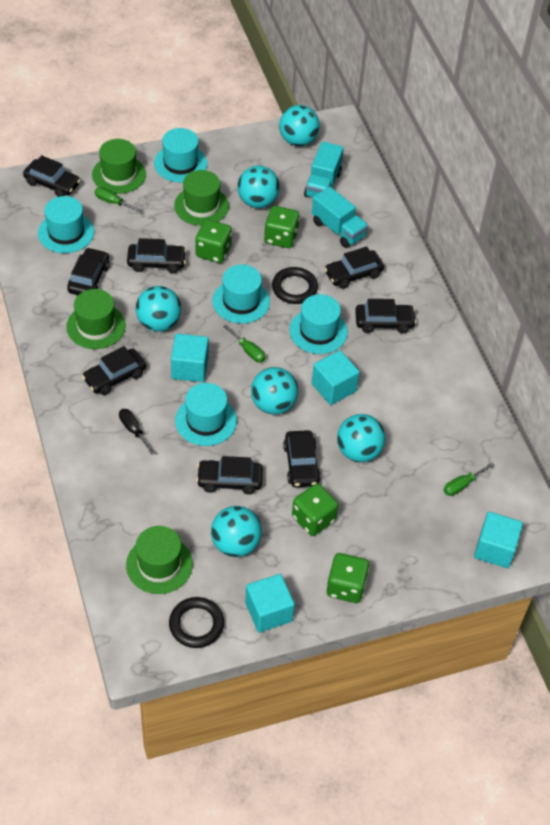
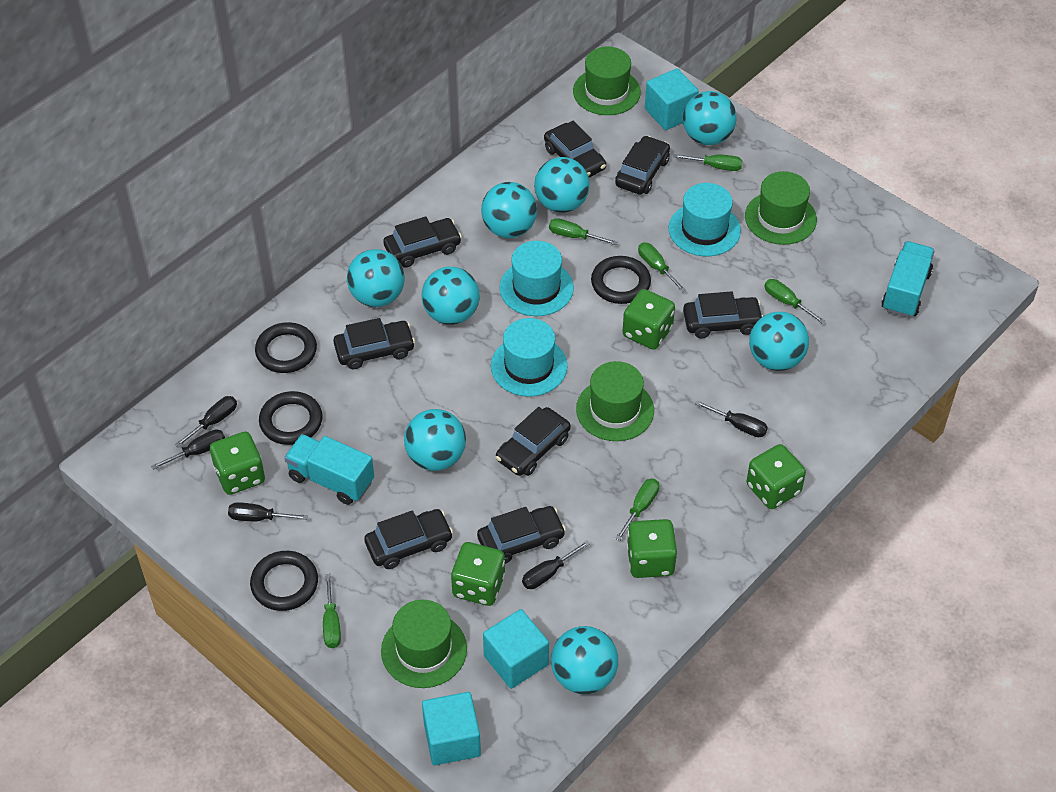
black ring: [169,597,224,648] [272,267,318,304] = 2 -> [250,551,318,611] [255,322,317,373] [259,391,323,445] [591,256,651,304] = 4
black screwdriver: [119,409,155,455] = 1 -> [151,429,225,470] [175,396,237,447] [228,502,308,521] [522,540,590,589] [695,401,768,437] = 5
green dice: [196,219,232,263] [264,206,300,248] [292,483,338,536] [326,553,369,603] = 4 -> [210,432,265,495] [451,542,505,606] [622,289,675,350] [627,519,677,578] [747,444,806,509] = 5
green screwdriver: [95,187,142,212] [223,325,266,363] [444,463,494,496] = 3 -> [323,574,341,648] [549,218,617,245] [615,479,659,541] [638,243,686,292] [673,154,742,171] [764,279,825,324] = 6
turquoise ball: [136,286,181,332] [211,506,262,557] [238,166,280,208] [251,367,298,414] [279,105,320,146] [337,414,385,462] = 6 -> [347,249,405,307] [404,409,466,471] [421,267,480,325] [481,182,537,238] [534,157,590,213] [551,626,618,694] [683,91,737,145] [749,312,809,371] = 8
turquoise cube: [171,334,209,382] [245,574,295,633] [312,350,360,405] [474,512,523,568] = 4 -> [422,692,481,765] [483,609,549,689] [645,68,698,130] = 3
turquoise hat: [38,196,94,253] [154,128,207,182] [175,383,237,446] [212,264,270,324] [289,294,348,354] = 5 -> [491,318,567,397] [499,241,574,316] [669,183,741,256] = 3

